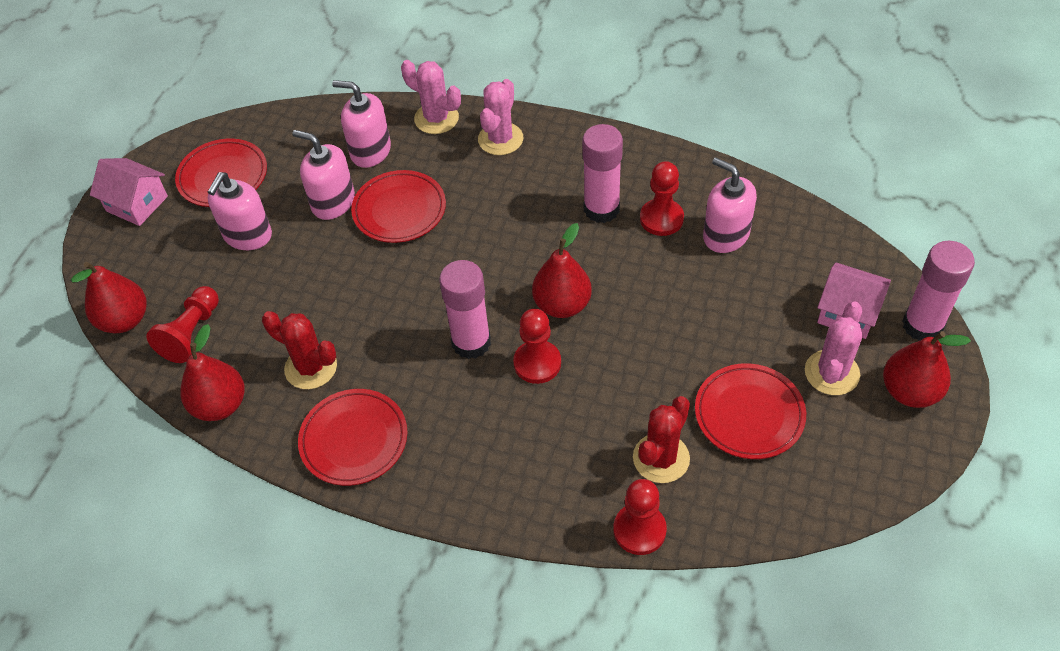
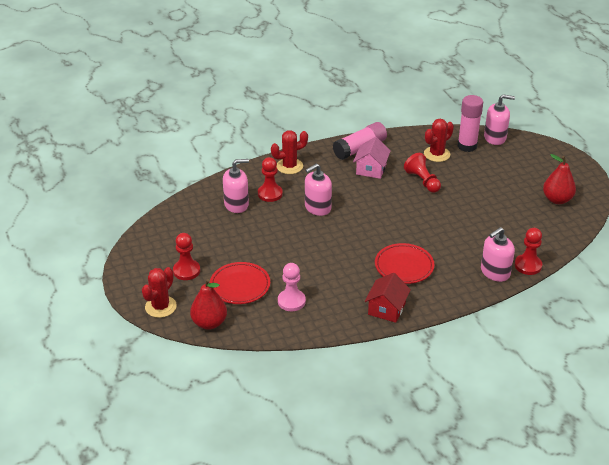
pink cactus: [401,60,461,134] [478,79,524,155] [805,302,862,395] = 3 -> none = 0
pink glue stick: [439,260,491,359] [582,124,623,223] [903,241,975,341] = 3 -> [333,122,387,160] [458,95,483,152] = 2
pink house: [90,158,168,226] [817,263,891,339] = 2 -> [353,137,391,179] = 1
pink pawn: none = 0 -> [278,263,306,311] = 1
red cactus: [262,311,337,389] [633,396,690,483] = 2 -> [142,267,177,318] [271,131,308,174] [424,119,454,162] = 3
red house: none = 0 -> [365,273,411,323] = 1
red pear: [71,262,147,333] [180,324,245,421] [532,223,592,318] [883,331,971,408] = 4 -> [190,279,227,330] [543,154,576,204] = 2
red plate: [175,138,267,207] [298,389,408,486] [351,170,446,243] [695,363,806,459] = 4 -> [210,262,270,304] [375,243,434,284] = 2

